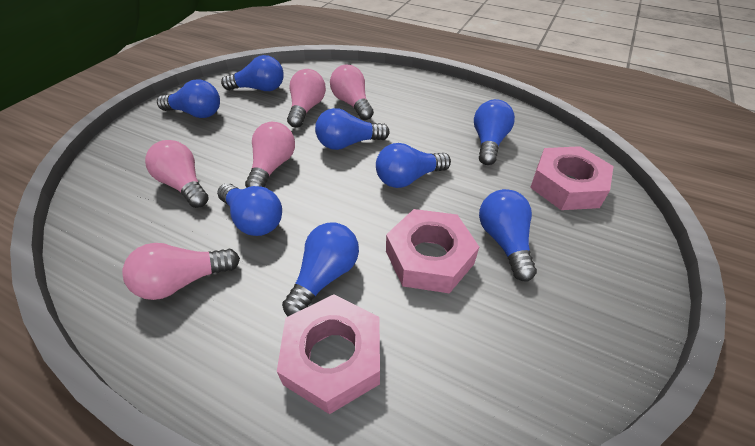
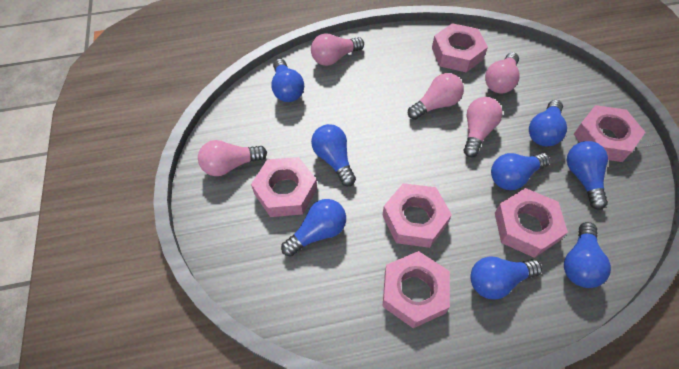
pink nut: [277,294,380,414] [386,209,479,293] [530,146,613,210] = 3 -> [251,157,317,217] [382,183,452,248] [382,251,450,328] [432,23,488,72] [495,188,568,258] [574,105,645,162] = 6

